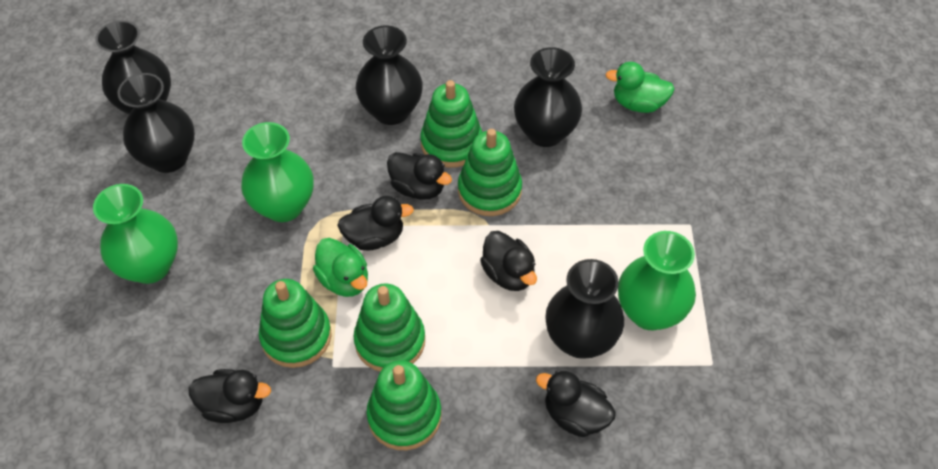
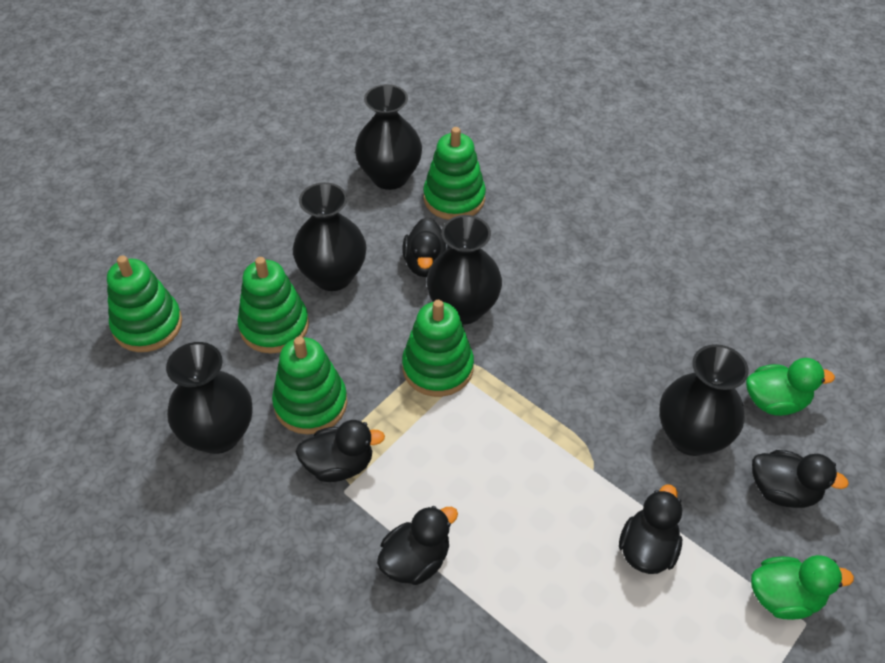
green vase: [93,184,178,284] [241,122,313,222] [618,231,696,330] = 3 -> none = 0

